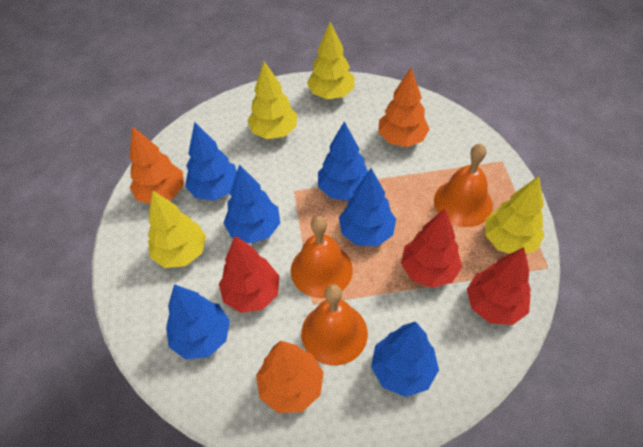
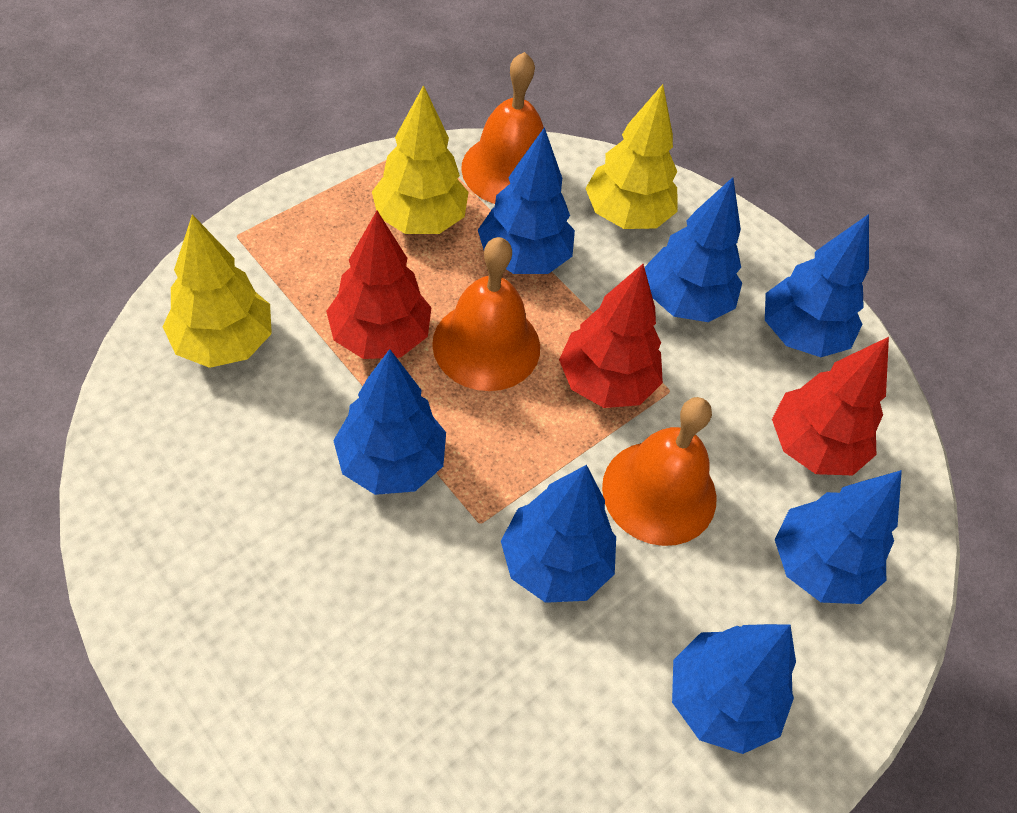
blue tree: [166,284,230,359] [185,122,237,201] [224,164,280,244] [318,121,368,200] [339,168,396,246] [371,321,439,397] = 6 -> [333,349,446,495] [478,127,575,274] [501,465,616,603] [645,177,742,322] [672,624,796,754] [765,214,869,357] [775,470,902,604] = 7
orange tree: [129,126,184,204] [256,341,324,413] [378,68,429,147] = 3 -> none = 0
yellow tree: [148,191,206,268] [247,61,297,139] [307,22,354,99] [485,176,544,254] = 4 -> [162,214,272,368] [372,85,468,234] [585,84,678,229] = 3

